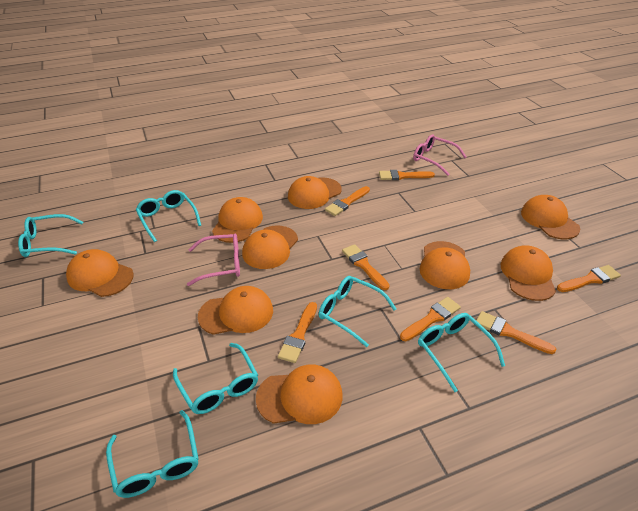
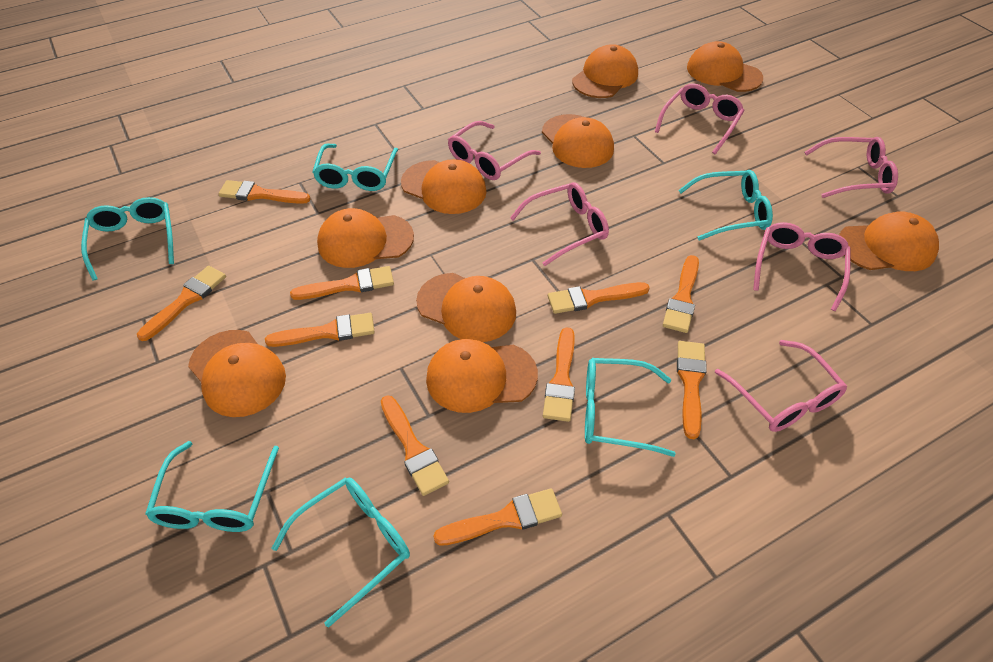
orange brush: [278,302,317,363] [325,186,370,216] [342,244,390,290] [379,170,435,180] [400,297,461,341] [476,311,556,354] [557,265,621,292] = 7 -> [137,266,226,341] [218,180,310,204] [265,313,375,347] [290,266,394,300] [381,395,449,496] [433,488,562,546] [543,327,575,422] [548,282,650,314] [663,255,699,333] [677,341,707,439] = 10
pink glasses: [187,234,240,286] [413,135,466,176] = 2 -> [448,121,541,180] [510,182,609,266] [655,83,745,154] [715,340,847,432] [753,222,850,311] [804,137,898,198] = 6

